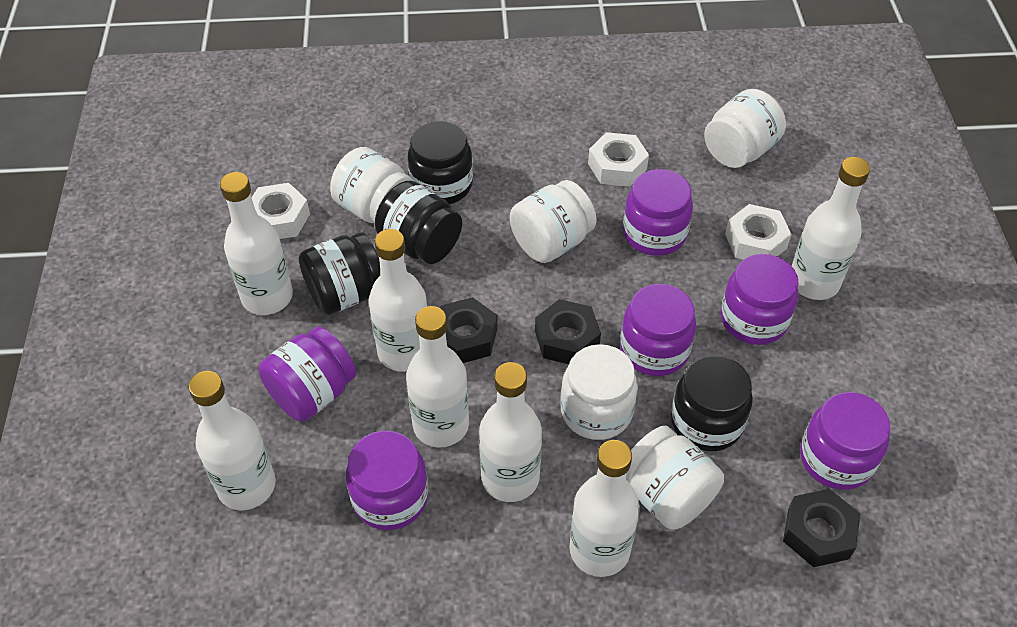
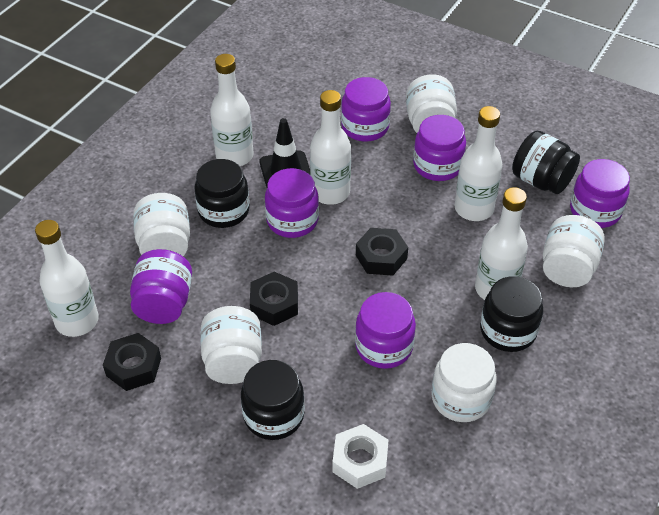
black traffic cone: none = 0 -> [260,118,310,187] = 1
white bottle: [189,371,276,510] [220,172,293,315] [369,229,427,372] [406,306,469,447] [479,362,542,502] [569,440,640,577] [792,157,870,300] = 7 -> [35,220,99,337] [210,54,254,166] [310,90,351,205] [455,106,503,221] [475,187,528,300] = 5
white nut: [252,183,310,239] [588,132,649,187] [725,204,792,260] = 3 -> [332,424,389,489] = 1

